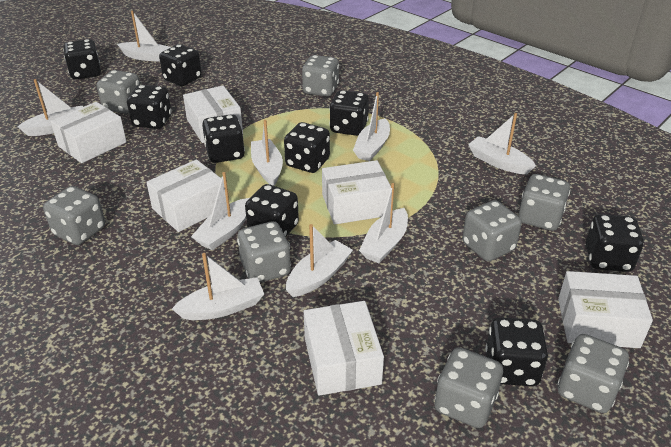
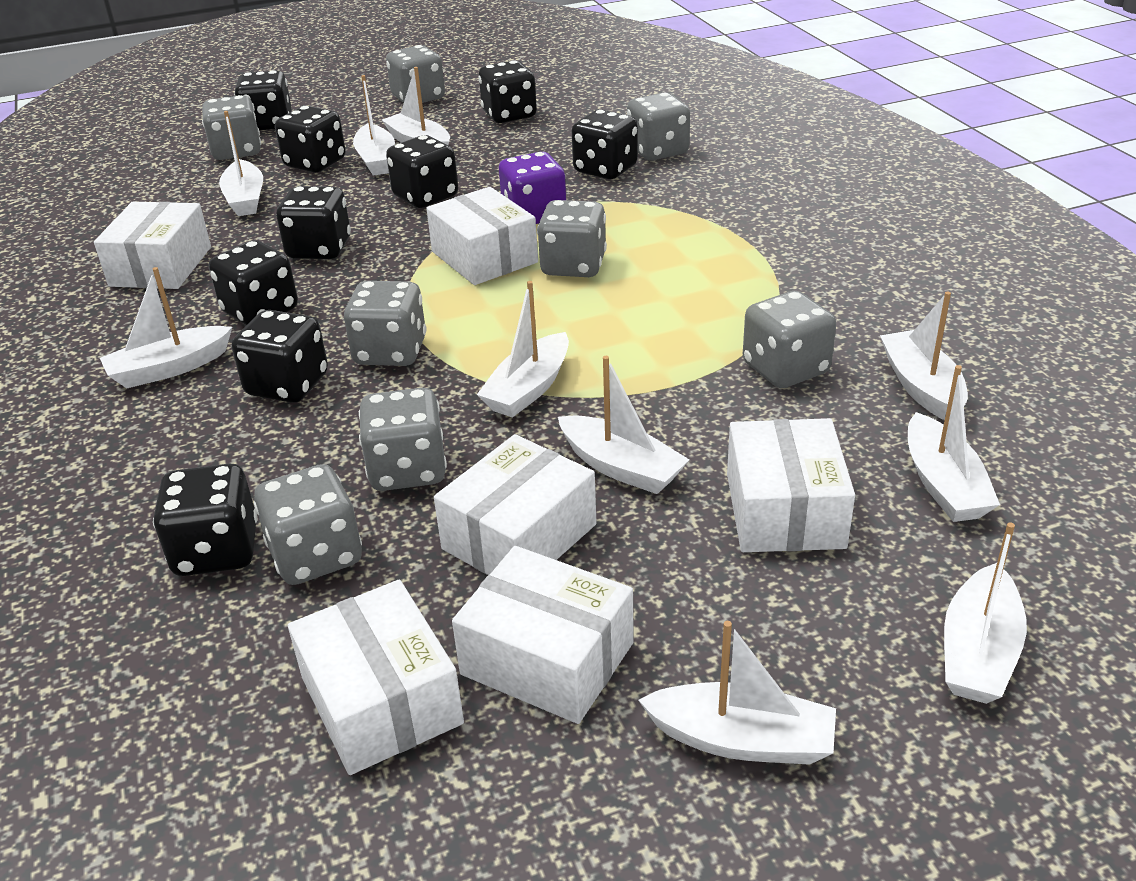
purple dice: none = 0 -> [499,152,566,224] = 1
white boat: [18,79,83,136] [117,11,171,62] [172,253,264,320] [191,172,249,250] [251,120,283,186] [286,224,353,297] [353,92,390,161] [359,183,408,263] [468,113,536,174] = 9 -> [100,267,232,389] [219,111,263,216] [353,75,395,176] [382,67,450,145] [477,281,569,418] [558,356,690,494] [638,621,836,765] [880,291,968,420] [908,365,1000,522] [944,522,1027,704] = 10

